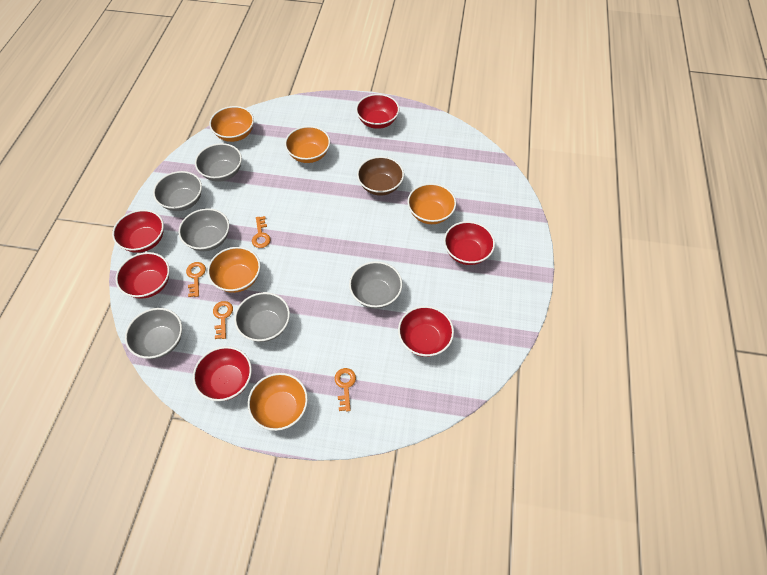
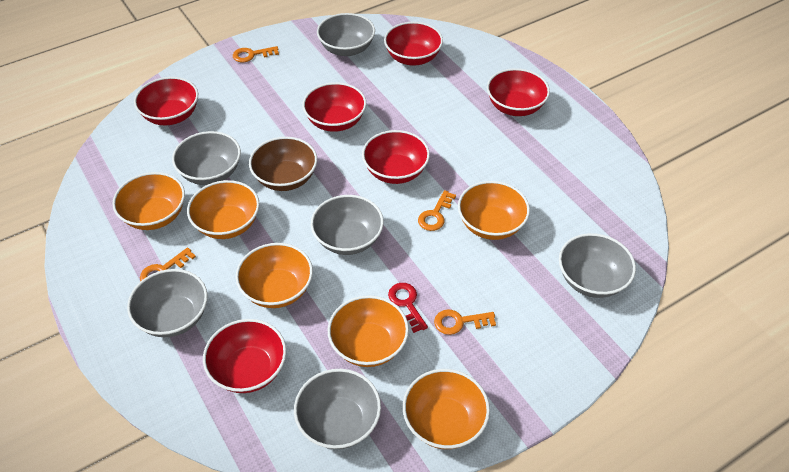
orange bowl: [208,247,260,293] [209,106,254,142] [248,373,308,431] [285,126,330,163] [407,183,456,224] = 5 -> [112,172,185,230] [187,180,259,239] [236,243,313,308] [328,295,409,367] [403,369,490,449] [458,181,530,240] = 6
red key: none = 0 -> [388,283,428,333] = 1

